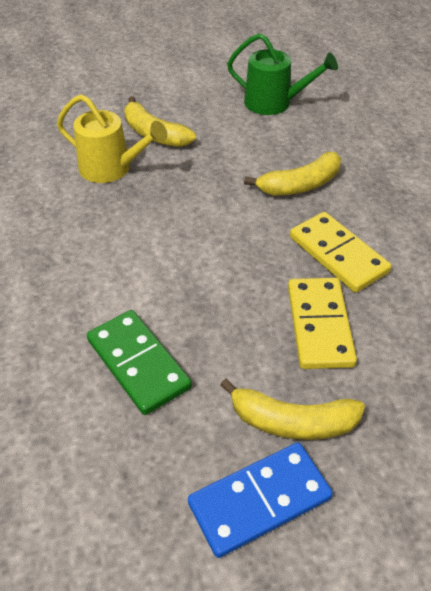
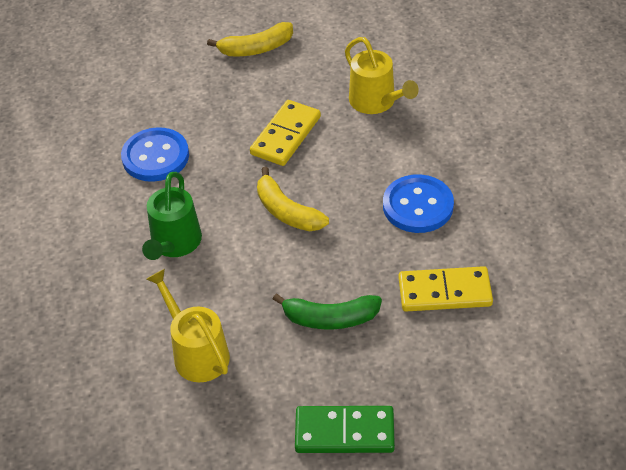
blue button: none = 0 -> [121,127,189,182] [383,174,454,233] = 2
blue domino: [188,442,333,558] = 1 -> none = 0
green banana: none = 0 -> [273,294,382,329] = 1
yellow banana: [124,96,196,147] [220,379,365,440] [244,152,341,196] = 3 -> [207,22,293,56] [257,167,329,231] = 2
yellow watering can: [57,94,167,183] = 1 -> [146,269,230,382] [345,37,419,114] = 2

